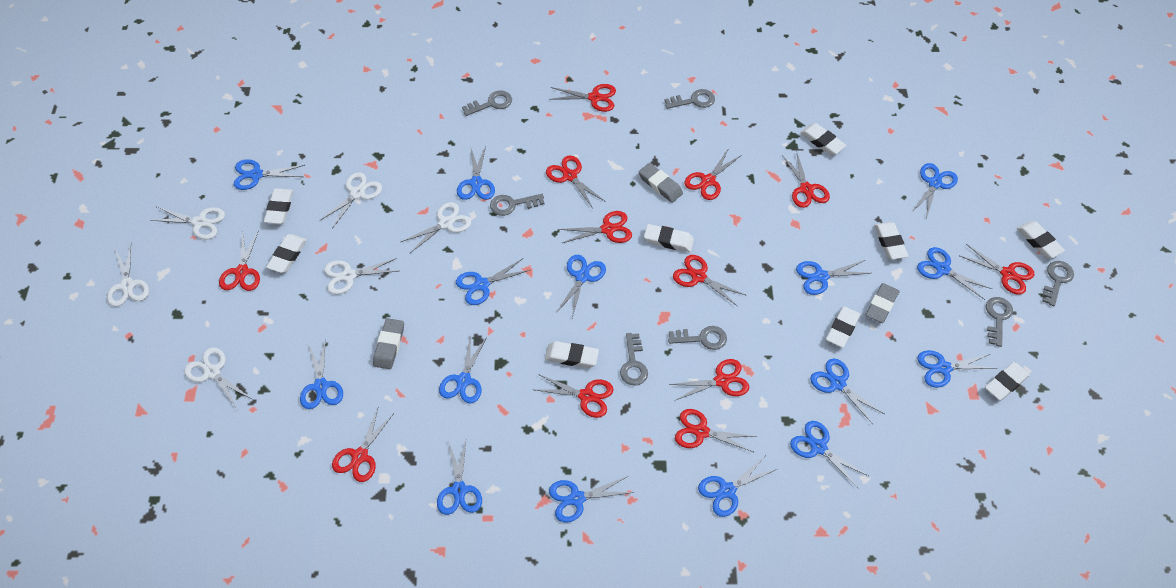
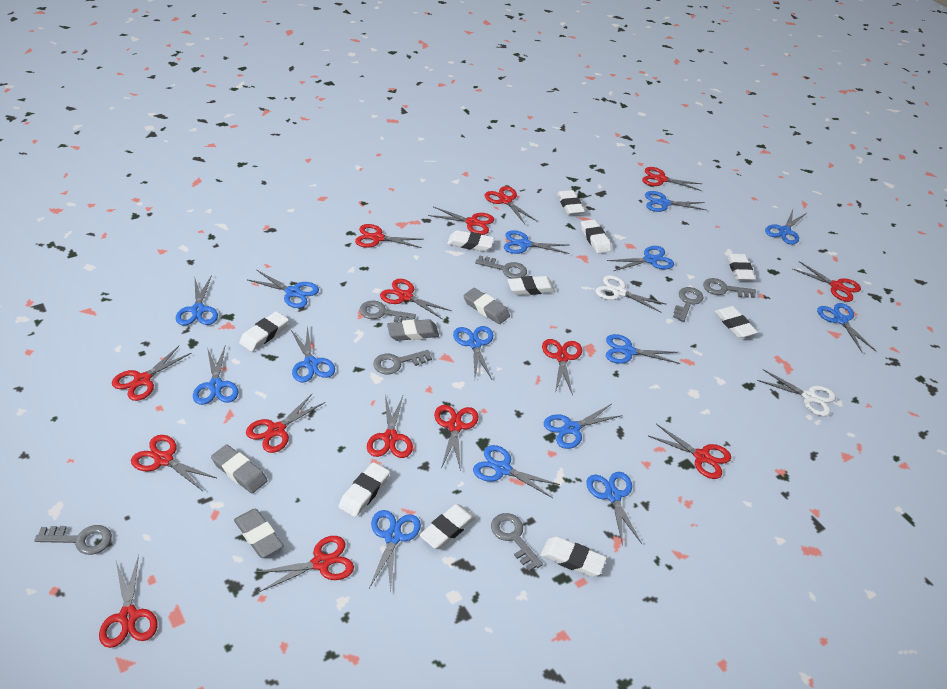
grey eraser: [373,318,404,369] [639,163,683,203] [865,283,899,323] = 3 -> [211,444,268,493] [234,509,284,558] [387,319,439,341] [463,288,510,324] = 4
red scissors: [219,230,260,291] [332,408,394,482] [536,374,613,418] [546,156,606,209] [549,84,616,112] [558,211,632,243] [669,359,749,401] [673,255,745,307] [675,409,757,452] [684,148,742,200] [782,153,830,208] [960,244,1034,295] = 12 -> [99,555,157,648] [112,346,191,401] [131,435,216,491] [246,394,325,453] [254,536,354,592] [355,224,424,248] [367,396,413,458] [380,279,451,320] [428,207,494,235] [434,405,478,471] [485,186,537,224] [542,339,582,396] [642,167,702,191] [649,424,731,479] [793,261,861,302] = 15
white eraser: [264,188,294,224] [266,234,307,273] [545,341,599,368] [644,224,694,252] [800,123,846,155] [826,306,861,348] [874,222,908,260] [985,362,1030,400] [1017,221,1065,258] = 9 -> [239,311,289,352] [338,462,390,517] [419,504,476,549] [447,230,494,251] [507,276,555,295] [541,536,607,577] [557,190,585,215] [581,219,612,254] [714,306,758,338] [727,253,756,281] = 10
white scissors: [107,244,149,307] [150,207,225,240] [184,347,252,409] [319,172,382,229] [324,258,398,294] [401,202,471,253] = 6 -> [595,275,665,313] [757,369,836,416] = 2

